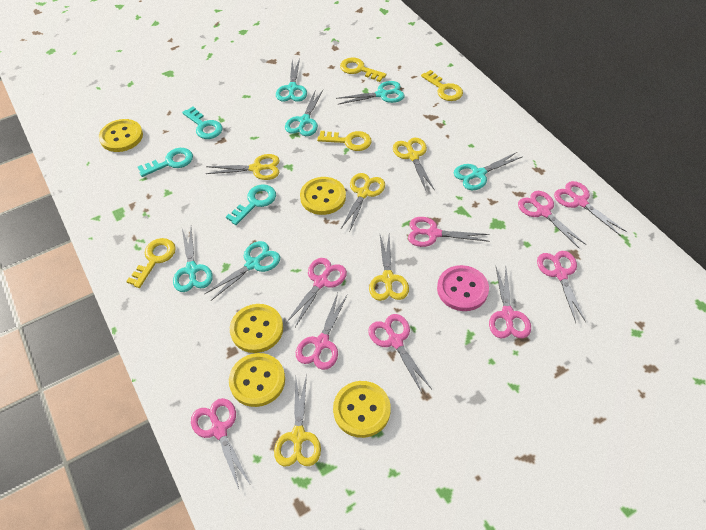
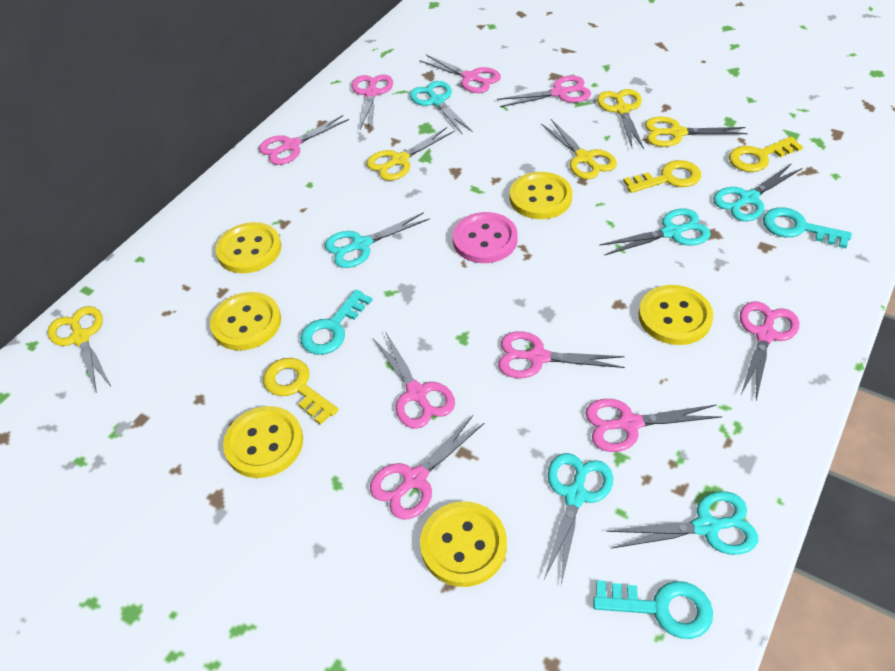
yellow button: [99,119,143,152] [229,353,285,407] [230,304,283,353] [300,177,346,215] [333,381,391,438] = 5 -> [210,292,281,351] [215,222,281,273] [223,406,303,478] [420,501,507,587] [510,172,572,219] [639,285,713,345] = 6
yellow key: [126,238,176,288] [317,131,372,151] [340,57,386,82] [421,70,463,101] = 4 -> [263,358,339,425] [623,160,701,193] [729,136,803,172] = 3

